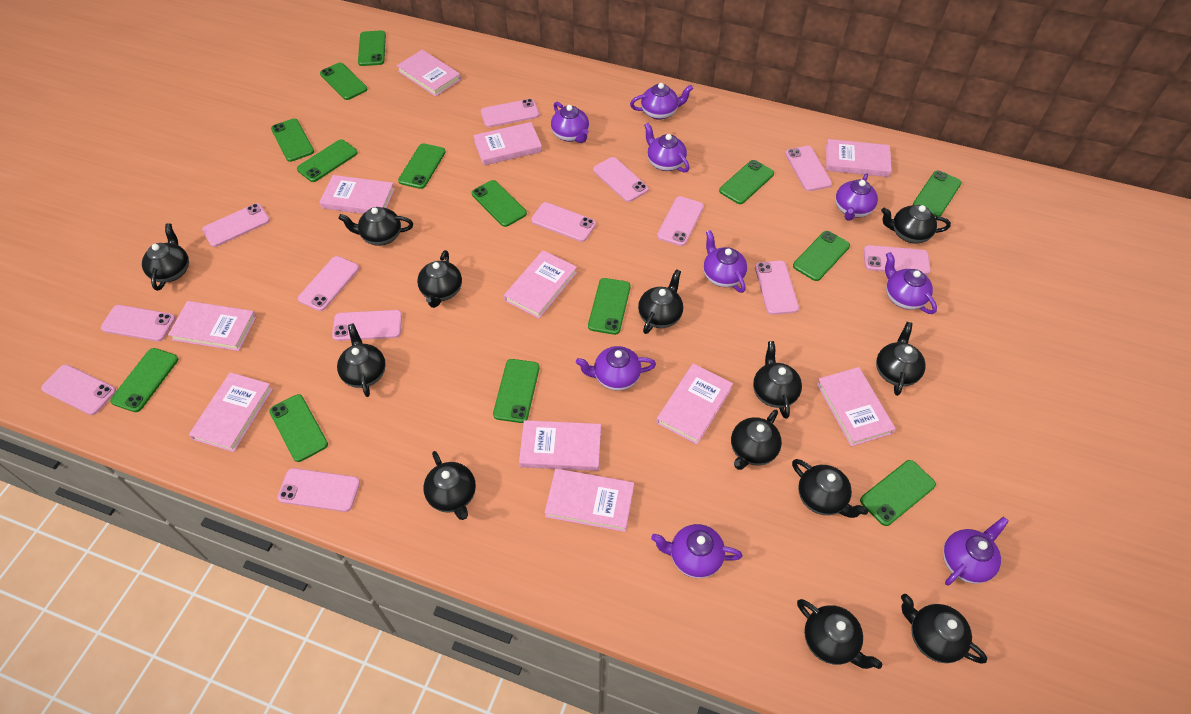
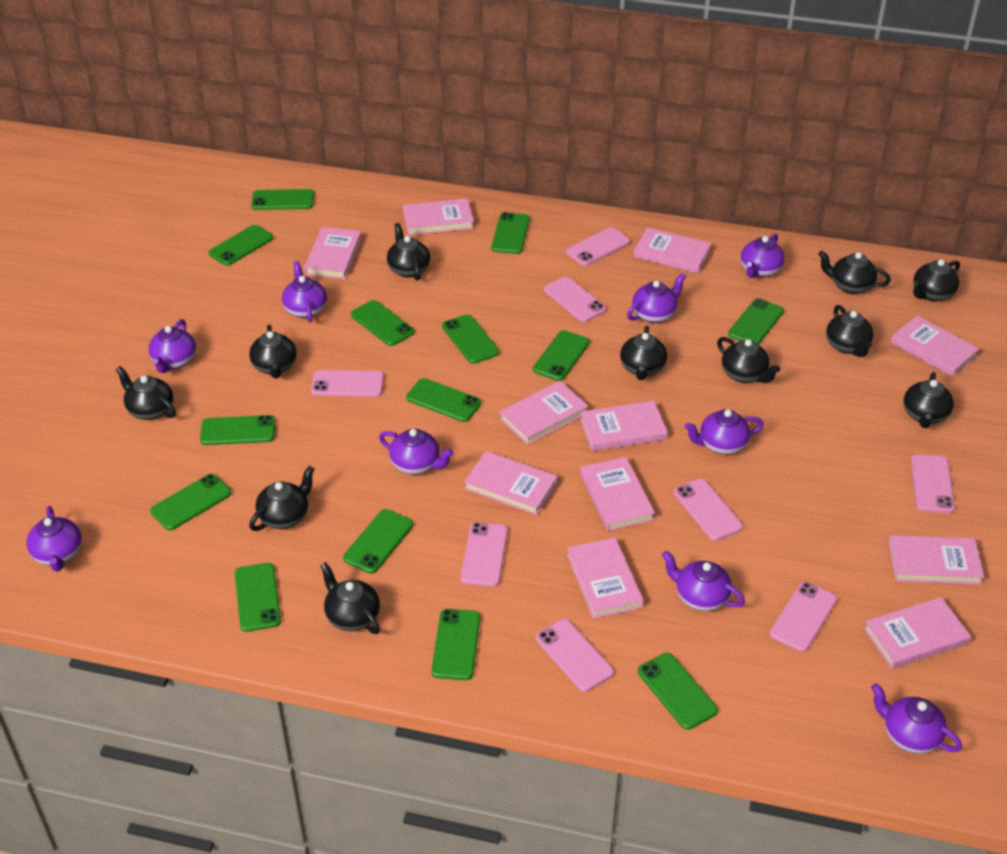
black teapot: [142,223,189,291] [337,323,386,397] [338,207,413,246] [417,250,462,308] [423,451,476,520] [638,269,683,334] [731,410,782,470] [753,341,802,419] [792,459,868,518] [797,599,882,669] [876,322,926,396] [881,205,951,243] [901,594,987,664] = 13 -> [116,366,176,420] [249,324,297,378] [249,466,315,531] [320,562,380,634] [387,223,430,280] [620,326,667,380] [717,337,780,383] [818,251,891,294] [826,305,873,357] [904,372,954,428] [913,259,960,301] = 11
pink phone: [41,365,116,415] [101,305,176,341] [202,203,270,247] [277,468,360,512] [298,256,359,311] [332,310,402,341] [481,99,539,127] [531,202,596,242] [593,157,649,202] [657,196,704,246] [755,261,799,315] [785,146,832,191] [864,245,930,275] = 13 -> [311,370,384,397] [461,522,508,587] [536,619,614,692] [544,276,606,322] [566,227,630,266] [674,479,743,541] [770,582,837,652] [911,454,955,513] = 8

